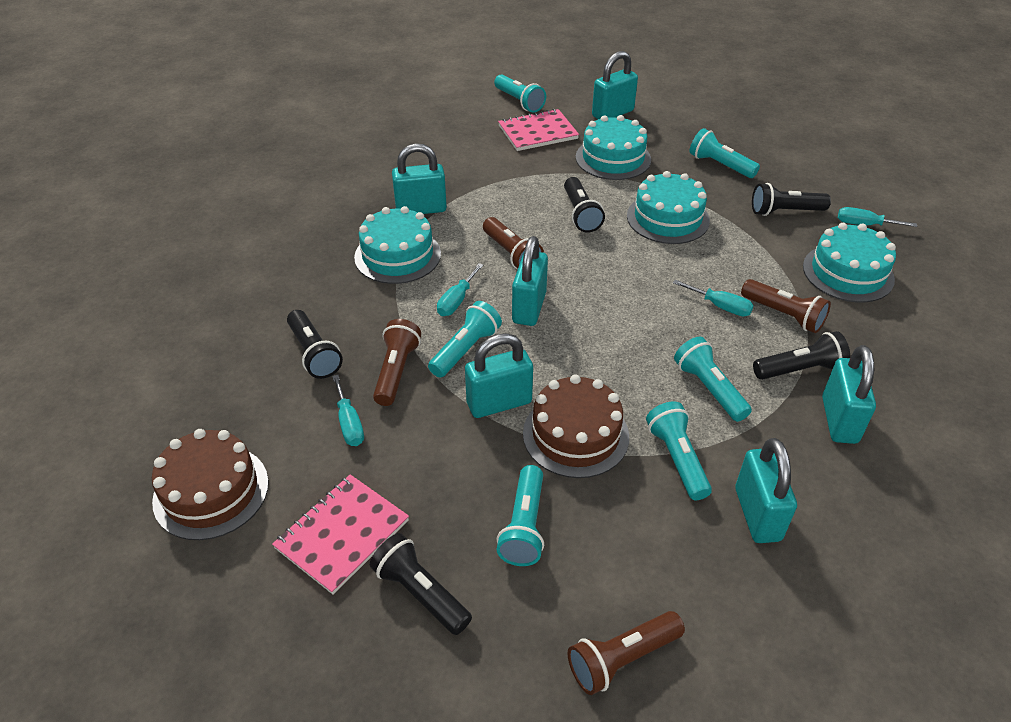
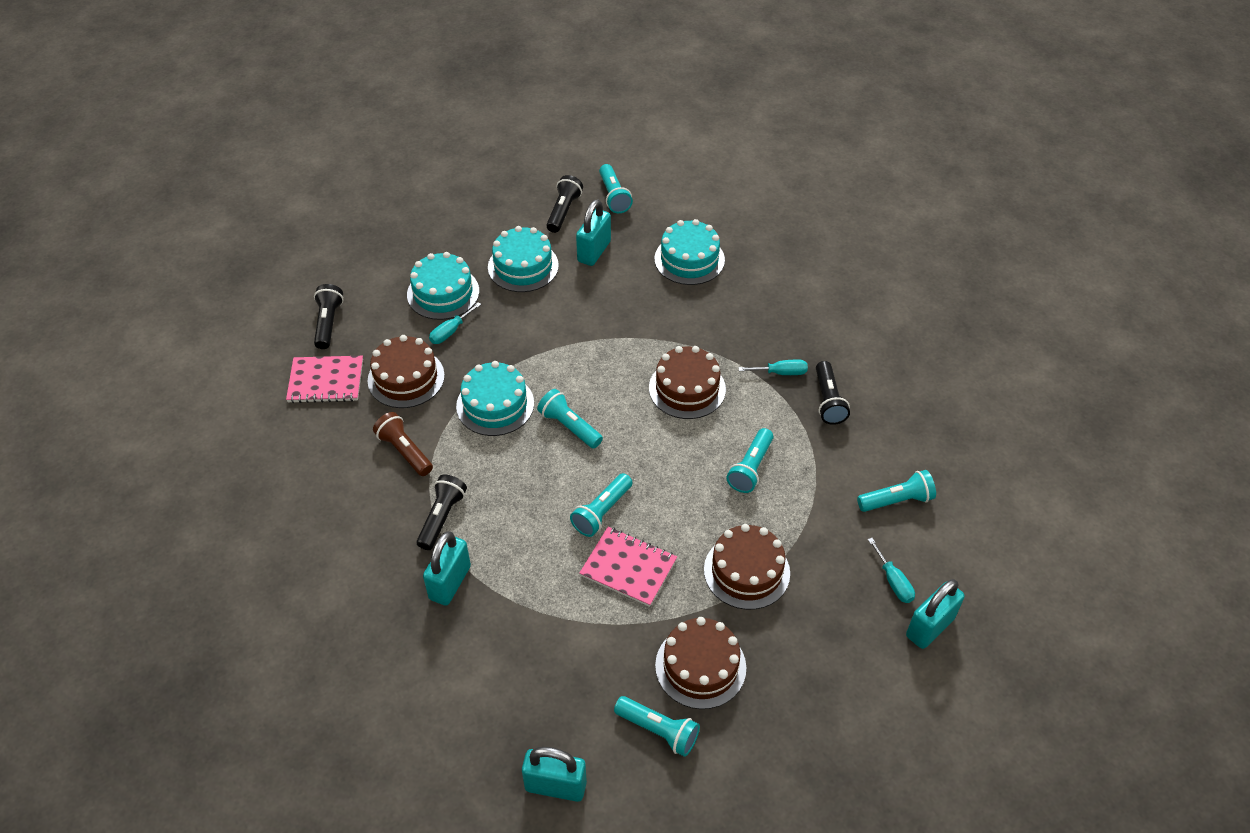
black flashlight: [287,310,343,379] [370,533,472,635] [564,177,605,233] [752,183,831,216] [753,331,850,380] = 5 -> [314,284,344,349] [417,474,467,550] [546,175,583,233] [816,361,850,425] = 4
brown cake: [152,429,269,540] [523,374,629,478] = 2 -> [368,335,445,408] [649,346,726,419] [655,617,746,709] [704,524,790,610] = 4
brown flashlight: [373,319,421,406] [483,217,544,269] [568,611,685,695] [741,279,831,333] = 4 -> [373,412,433,476] = 1
turquoise padlock: [392,143,447,214] [465,333,533,418] [512,236,548,326] [592,51,638,119] [735,438,797,543] [822,345,876,444] = 6 -> [423,531,471,605] [522,747,587,802] [576,199,611,266] [906,579,965,649] = 4
turquoise screwdriver: [332,375,364,446] [437,263,483,316] [673,280,754,316] [838,207,917,227] = 4 -> [429,302,481,344] [738,360,808,375] [868,538,915,603] = 3

